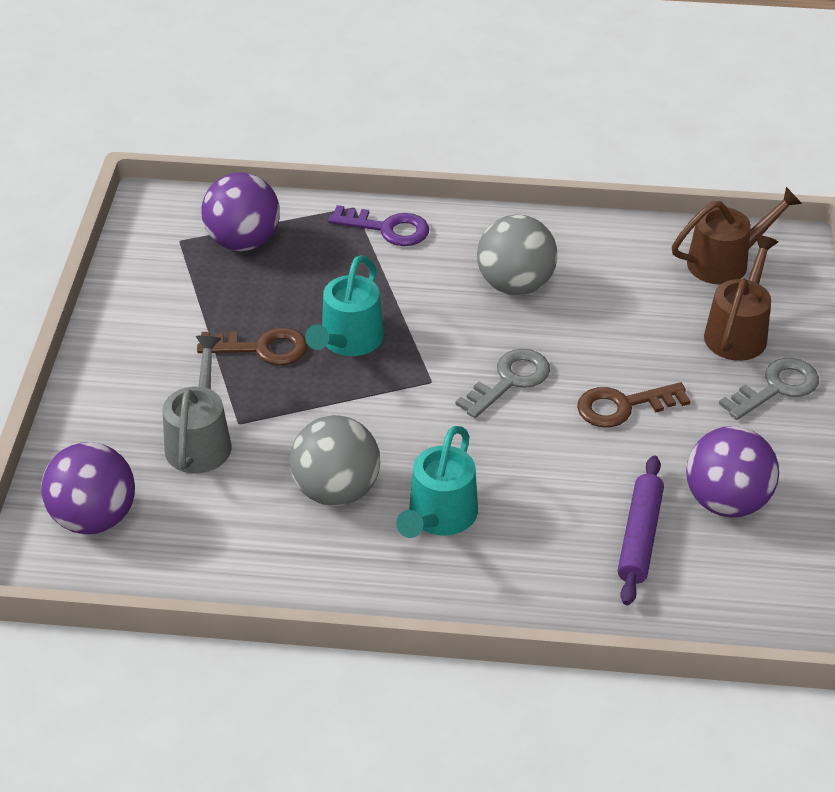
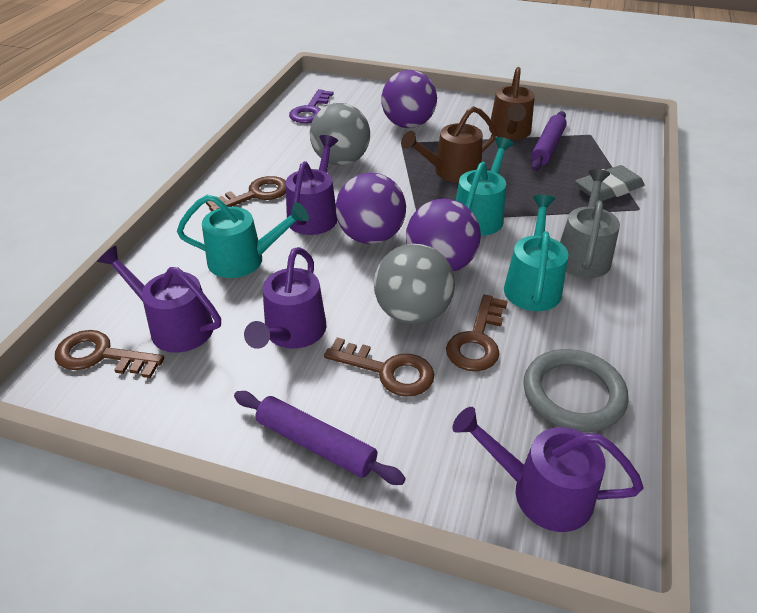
brown key: [197,328,308,365] [577,382,690,427] = 2 -> [55,330,164,378] [206,176,286,211] [324,337,434,396] [446,295,508,372] = 4
grey eraser: none = 0 -> [575,165,645,201] = 1
grey key: [455,349,550,418] [719,358,819,420] = 2 -> none = 0
grey ring: none = 0 -> [523,349,629,432] = 1
purple rolling pin: [618,456,664,605] = 1 -> [234,391,406,485] [531,111,567,171] = 2
purple watering can: none = 0 -> [97,246,221,353] [244,247,326,349] [286,135,338,235] [452,407,643,532] = 4
turquoise watering can: [305,255,384,356] [396,426,478,538] = 2 -> [177,195,309,278] [456,137,514,236] [504,195,569,311] = 3

